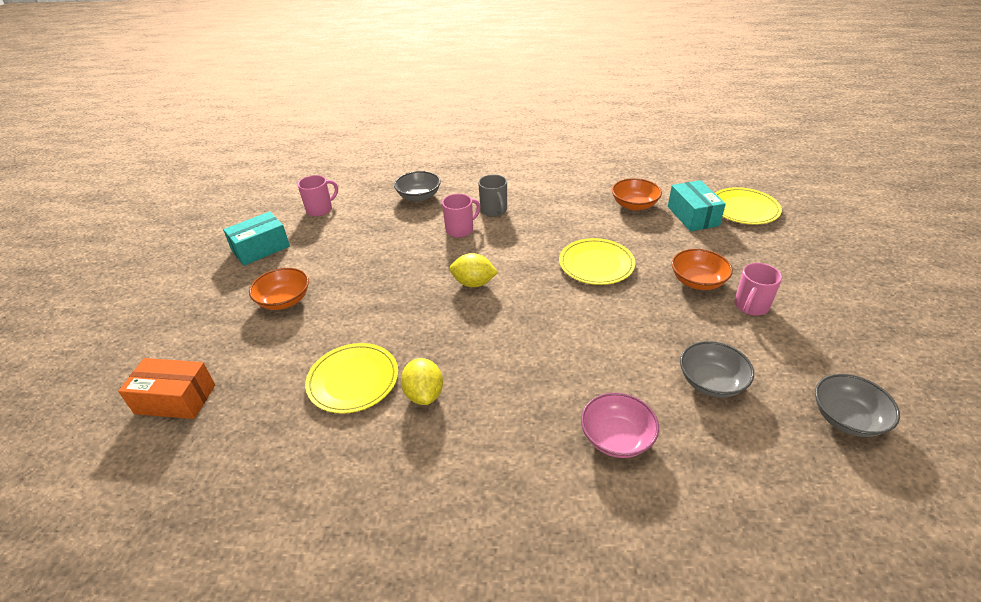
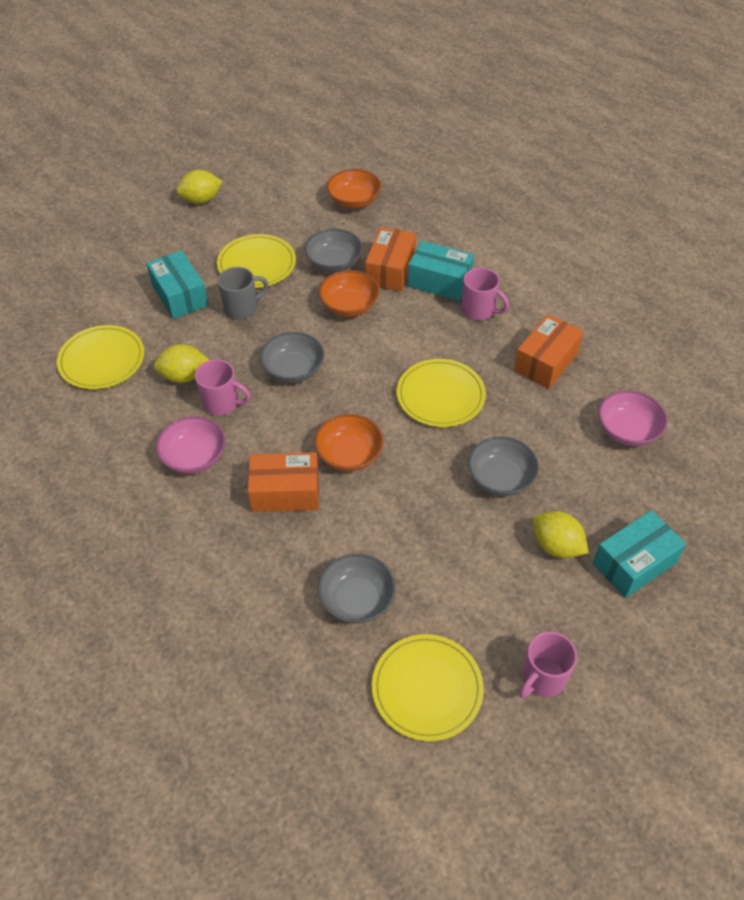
grey bowl: [394,171,441,202] [680,341,754,398] [815,374,900,437] = 3 -> [260,332,324,383] [305,229,363,272] [318,554,396,624] [468,436,539,496] = 4
orange box: [118,358,215,419] = 1 -> [248,452,319,512] [365,227,416,292] [514,314,584,389] = 3
pink bowl: [581,392,659,458] = 1 -> [156,416,226,474] [599,390,667,446] = 2
turquoise box: [223,212,290,266] [668,180,726,231] = 2 -> [146,250,208,319] [408,241,474,301] [593,510,686,598] = 3
yellow lemon: [401,358,443,405] [449,253,498,287] = 2 -> [154,344,209,383] [177,170,223,204] [533,511,589,558] = 3
yellow plate: [305,343,398,414] [559,238,635,285] [715,187,782,225] = 3 -> [57,325,144,389] [217,234,296,288] [372,634,484,741] [397,359,486,427] = 4

